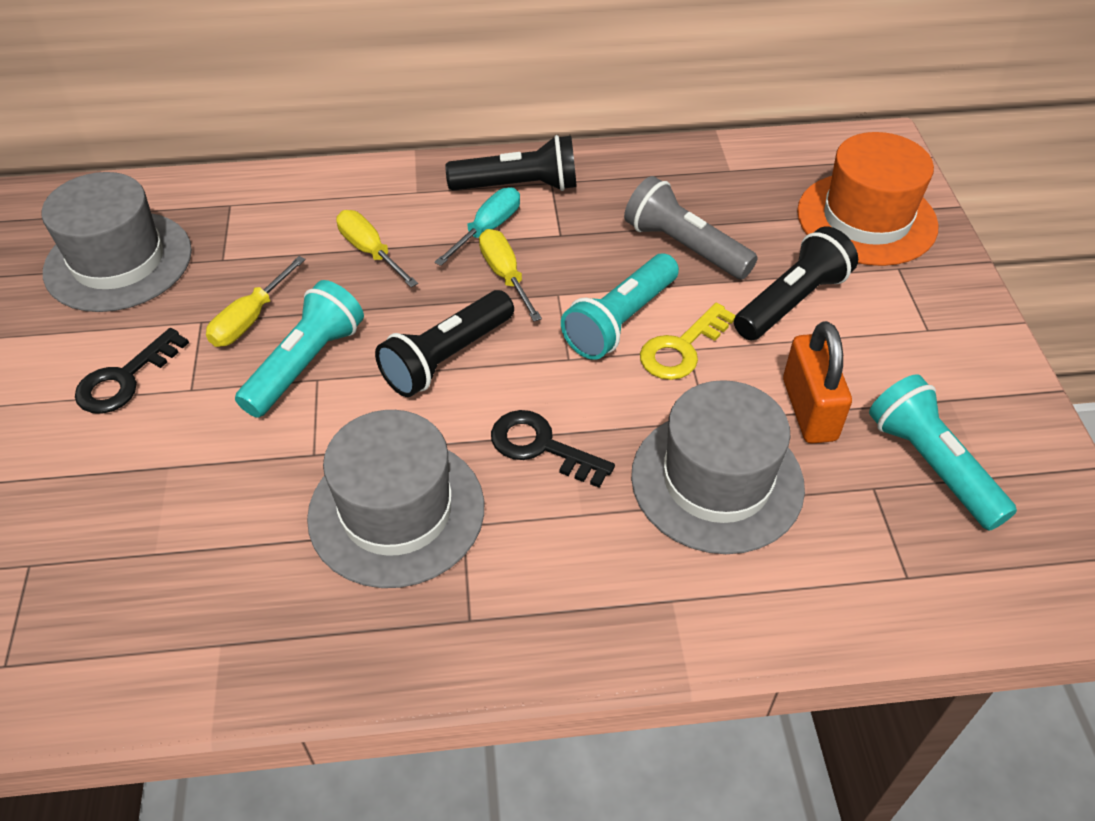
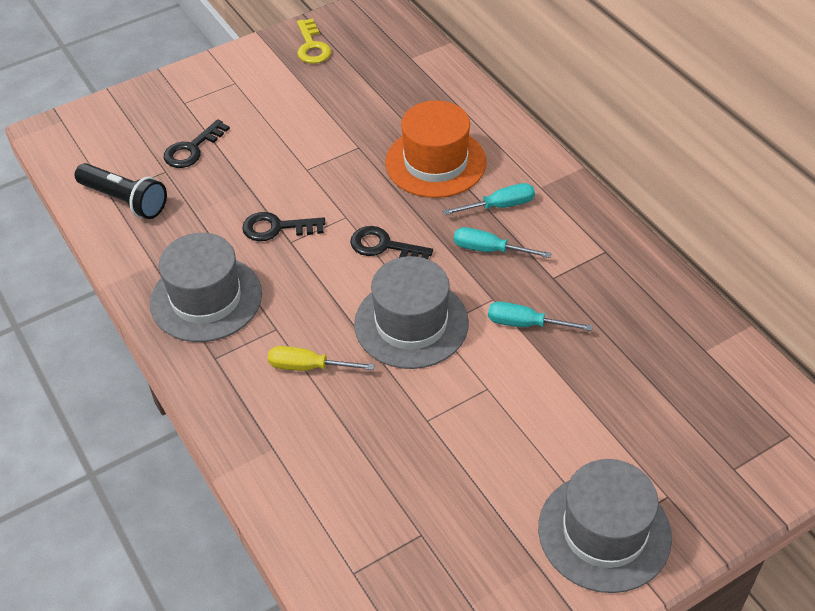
black flashlight: [375,290,514,397] [445,135,577,191] [734,226,858,340] = 3 -> [75,163,167,219] = 1
black key: [75,328,189,414] [491,410,615,488] = 2 -> [164,119,230,168] [242,212,325,241] [350,226,433,259] = 3
grey flashlight: [624,176,758,280] = 1 -> none = 0
orange padlock: [783,321,852,444] = 1 -> none = 0
turquoise flashlight: [235,280,364,418] [561,254,679,360] [869,374,1017,531] = 3 -> none = 0
turquoise screwdriver: [435,187,520,266] = 1 -> [443,183,535,215] [454,227,552,258] [488,302,593,331] = 3
yellow screwdriver: [206,256,306,347] [336,210,418,287] [479,229,542,321] = 3 -> [268,346,375,371] = 1

